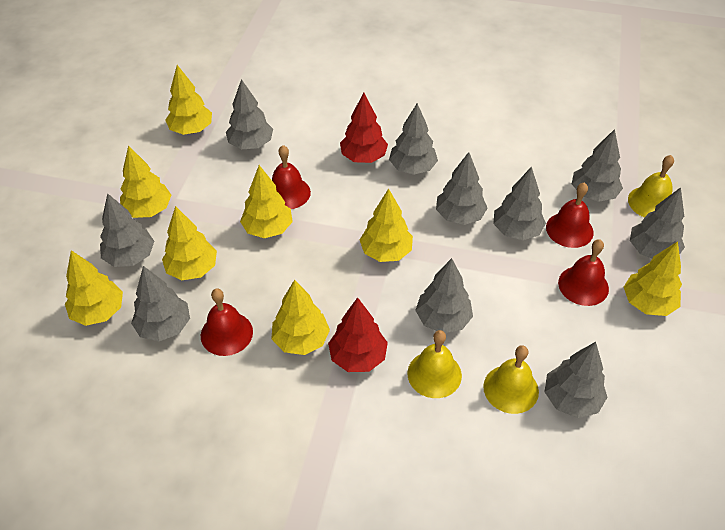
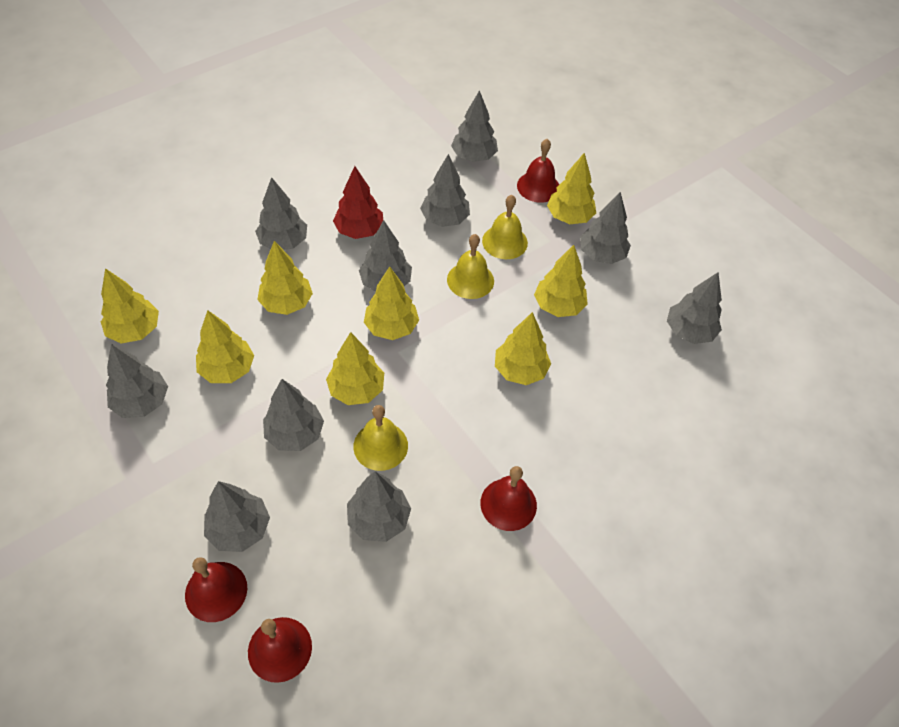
red tree: [328,297,388,372] [340,93,388,163] = 2 -> [333,166,383,239] = 1

